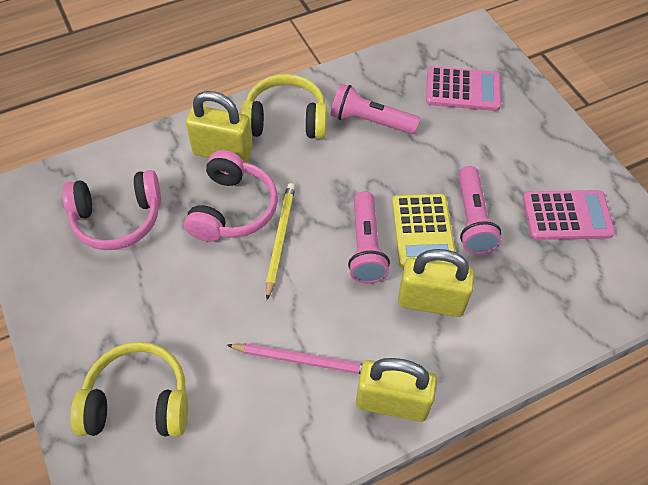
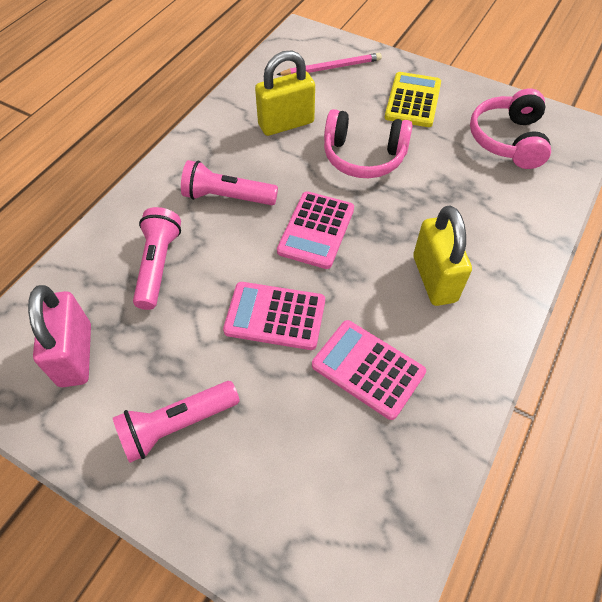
pink calculator: [426,66,501,111] [523,190,615,240] = 2 -> [223,282,325,350] [277,191,354,269] [312,320,426,420] = 3
pink padlock: none = 0 -> [28,285,91,387] = 1
yellow headphones: [70,342,188,437] [241,74,327,139] = 2 -> none = 0
yellow padlock: [186,91,253,163] [356,358,437,422] [398,249,475,317] = 3 -> [255,50,315,136] [413,205,472,306] = 2
yellow pencil: [266,183,295,300] = 1 -> none = 0

